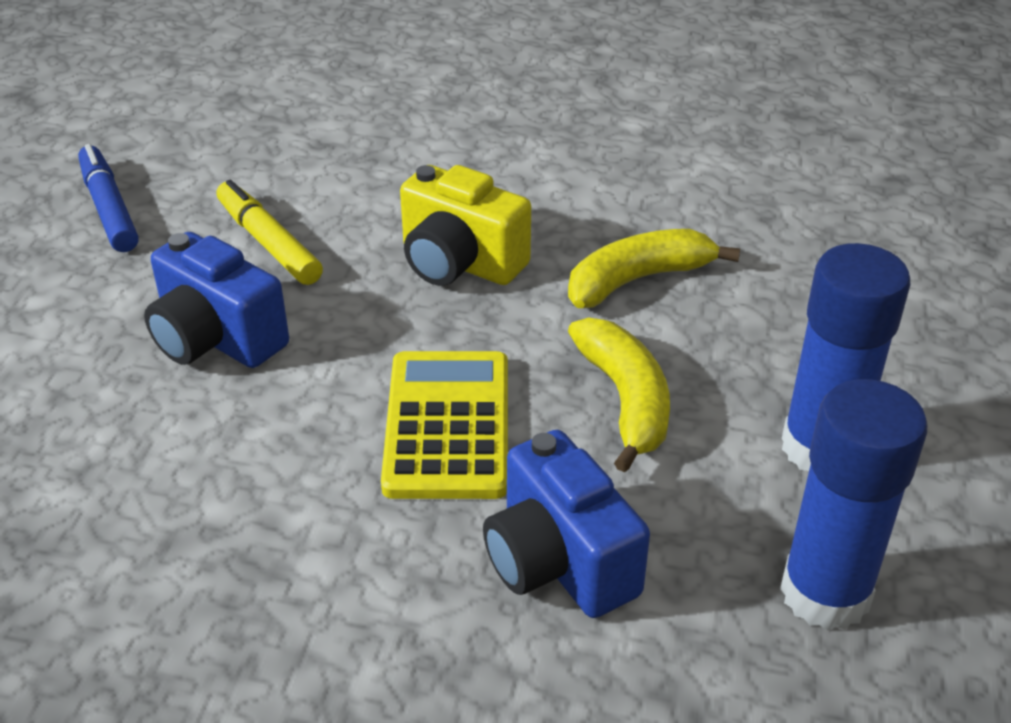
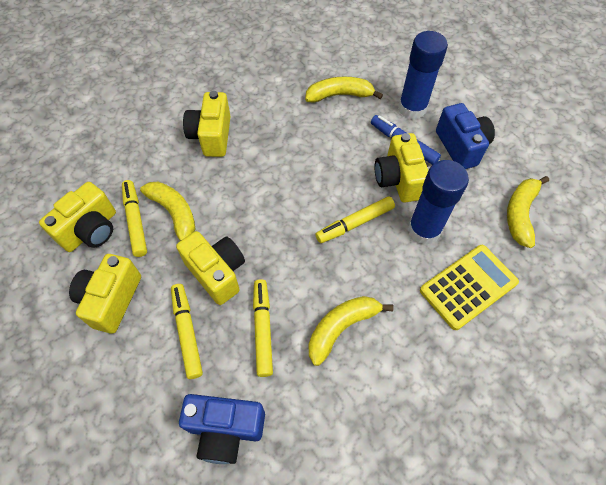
yellow banana: [568,229,740,308] [568,318,670,472] = 2 -> [140,182,196,241] [305,76,383,103] [309,296,394,366] [507,176,549,248] = 4
yellow camera: [400,165,531,286] = 1 -> [39,182,116,252] [69,254,141,333] [176,231,245,305] [183,91,231,157] [375,133,428,203] = 5
yellow marker: [216,180,323,285] = 1 -> [122,180,147,257] [171,284,203,379] [253,279,273,377] [315,196,395,243] = 4

